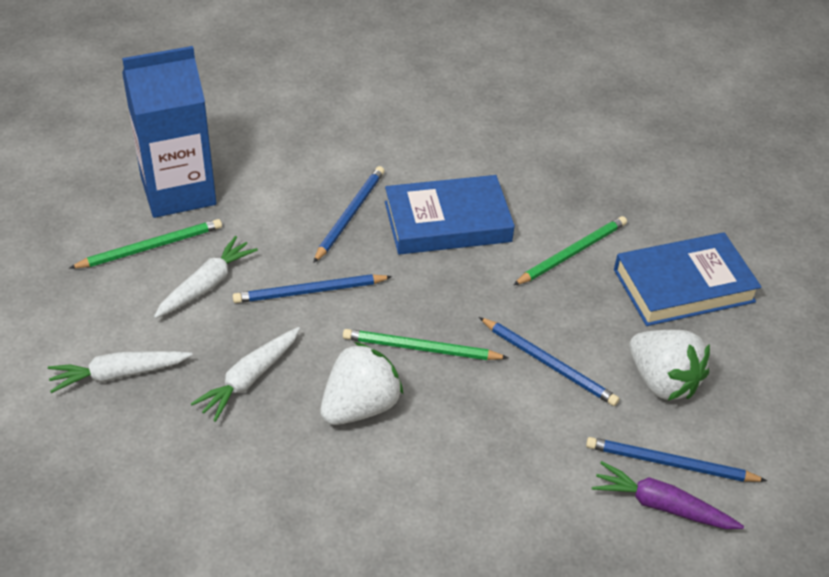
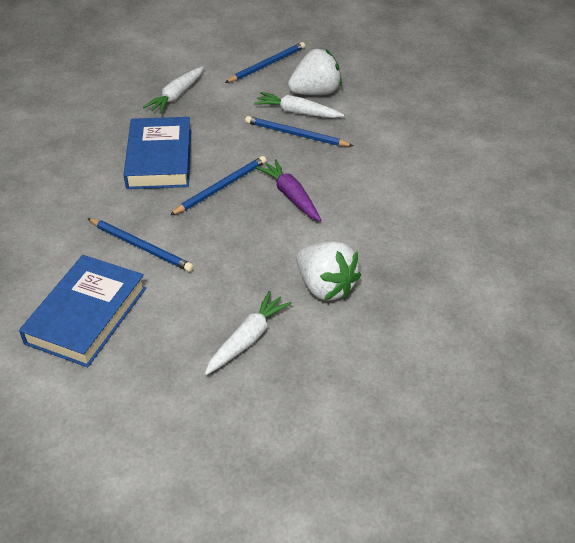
blue carton: [122,46,216,218] = 1 -> none = 0
green pencil: [69,219,222,268] [343,329,508,360] [513,216,627,285] = 3 -> none = 0

